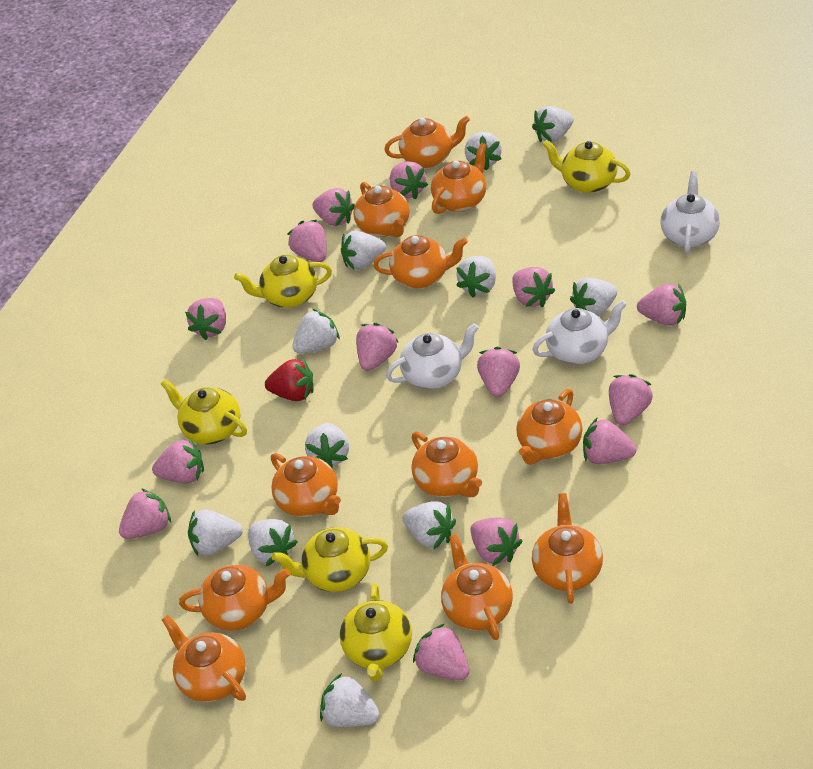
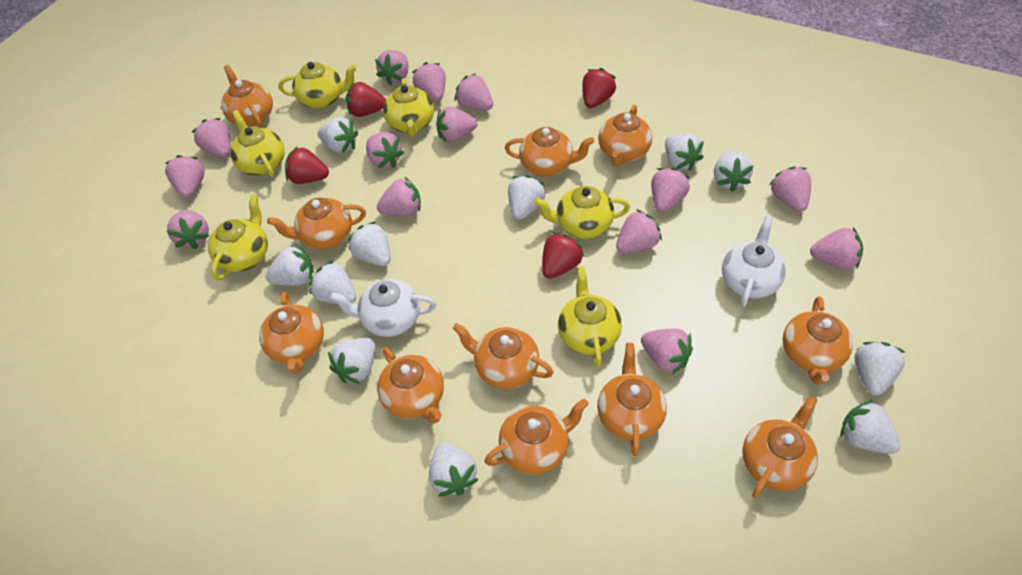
red strawberry: [265,359,314,401] = 1 -> [285,146,329,184] [346,82,386,117] [542,232,584,279] [582,68,616,108] = 4
white teapot: [386,323,479,389] [533,300,627,365] [660,171,720,254] = 3 -> [330,279,436,337] [722,216,786,307] = 2
yellow teapot: [161,379,247,445] [234,255,332,308] [272,527,388,592] [340,583,412,681] [542,140,631,193] = 5 -> [208,194,268,280] [230,110,285,178] [279,62,357,109] [383,78,434,137] [534,186,630,239] [558,267,622,367] = 6

